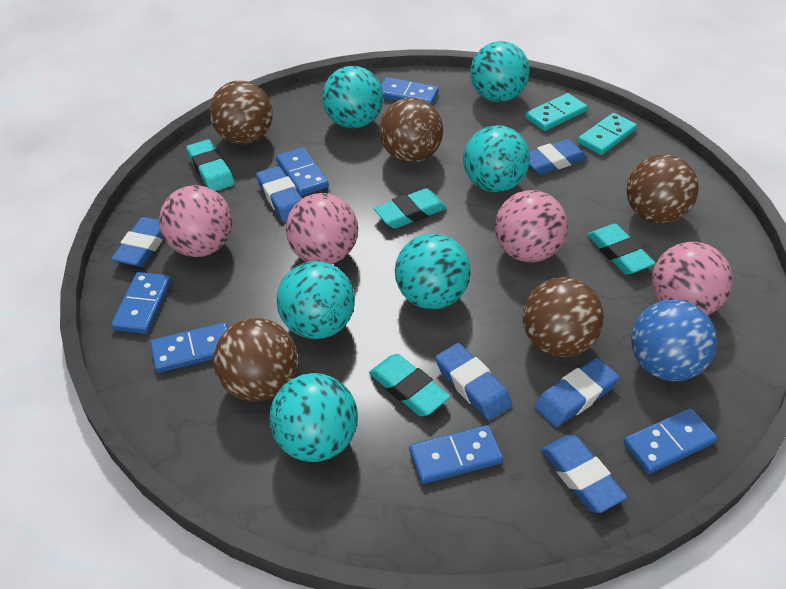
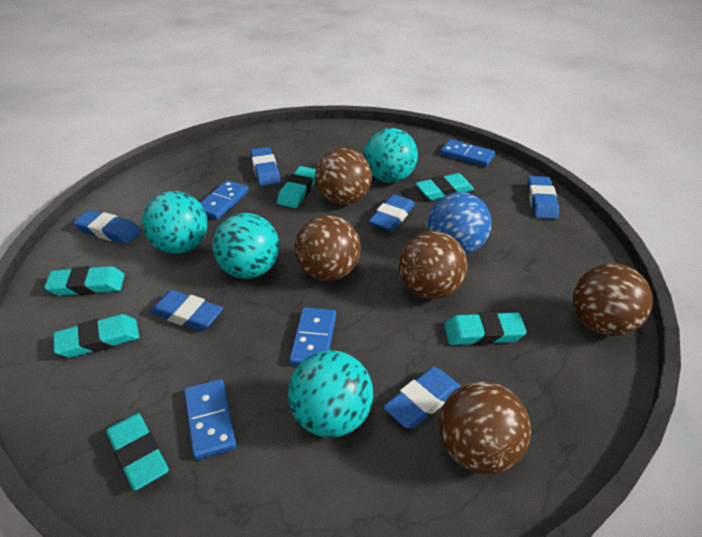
blue domino: [111,272,171,334] [150,322,228,373] [276,147,329,196] [381,77,439,105] [409,425,503,484] [623,408,717,474] = 6 -> [184,379,236,460] [200,180,249,220] [289,307,336,366] [440,139,495,167] = 4
pink ball: [159,185,233,257] [286,193,358,264] [495,190,568,262] [652,242,733,315] = 4 -> none = 0
turquoise ball: [270,373,358,462] [277,261,355,339] [322,66,383,128] [395,233,471,309] [463,125,530,192] [470,41,530,102] = 6 -> [142,191,207,254] [213,213,279,279] [288,350,373,438] [364,128,418,183] = 4
turquoise domino: [525,93,587,131] [578,113,637,155] = 2 -> none = 0
turquoise eraser: [186,139,234,191] [369,354,450,416] [374,188,447,229] [587,224,656,275] = 4 -> [44,266,125,296] [53,314,139,358] [106,413,169,491] [277,166,316,208] [415,173,474,200] [444,312,527,345] = 6

